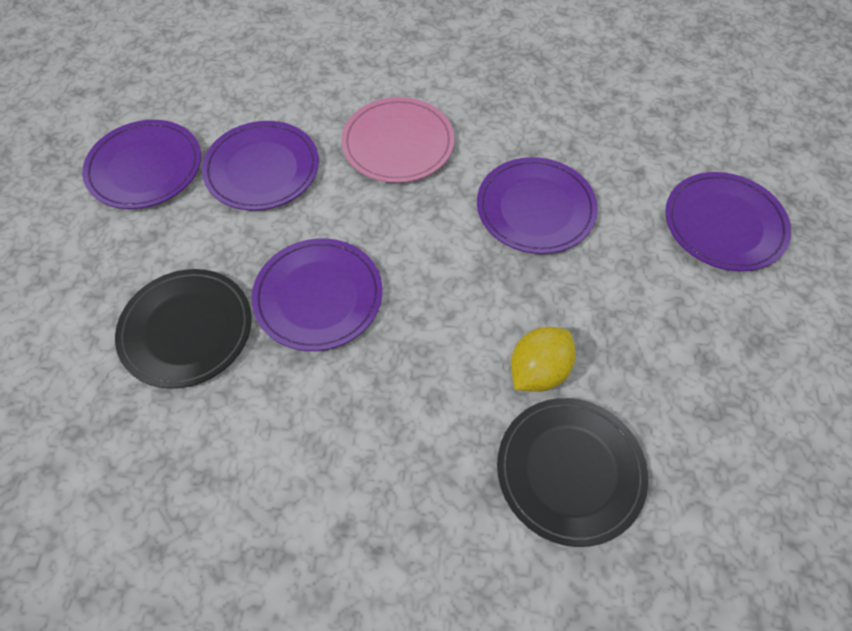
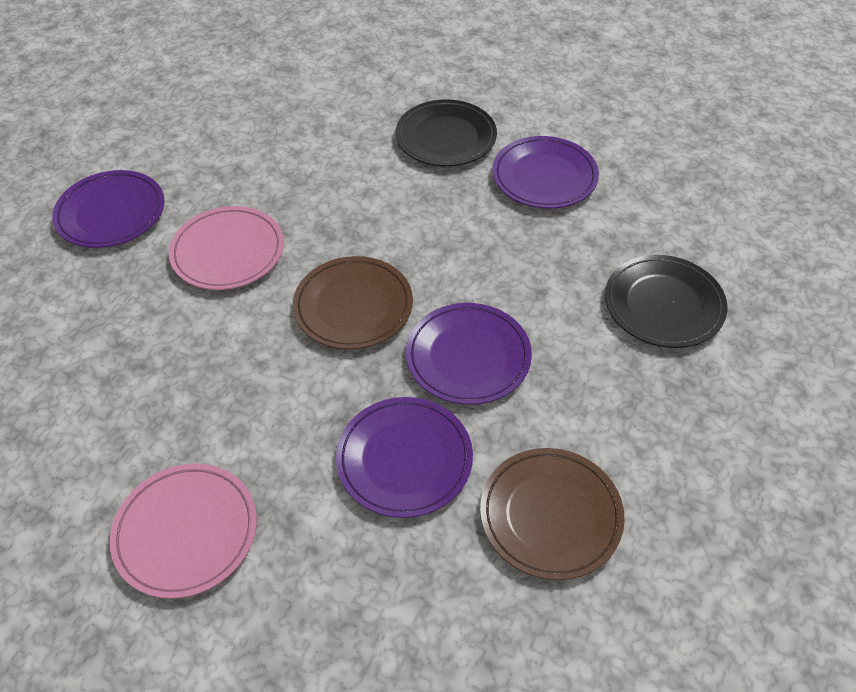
brown plate: none = 0 -> [293,256,413,349] [480,448,625,580] = 2
pink plate: [341,97,454,183] = 1 -> [110,463,257,599] [169,206,284,290] = 2
purple plate: [82,120,201,209] [202,121,319,211] [252,238,382,351] [477,157,598,254] [665,172,791,272] = 5 -> [52,170,164,248] [336,397,473,518] [406,303,532,405] [492,136,599,209] = 4
yellow lemon: [511,327,575,392] = 1 -> none = 0

